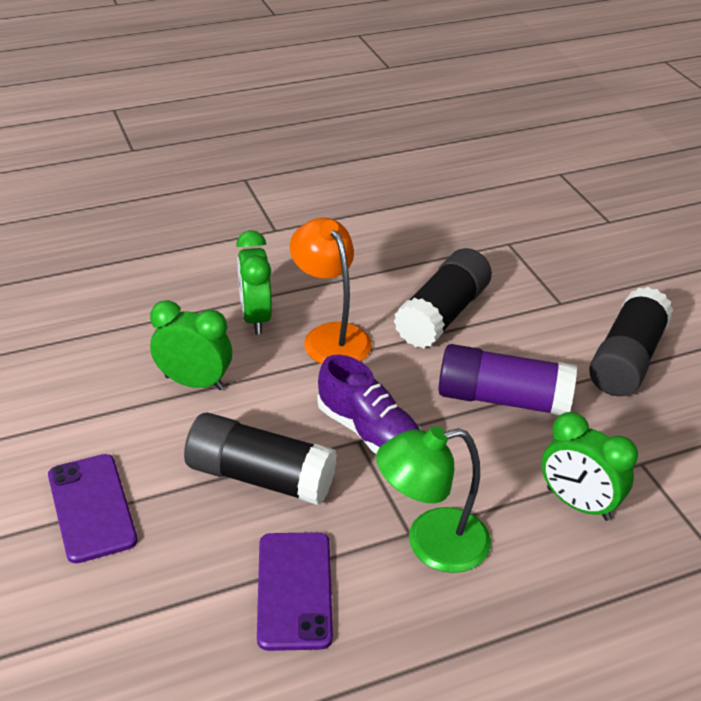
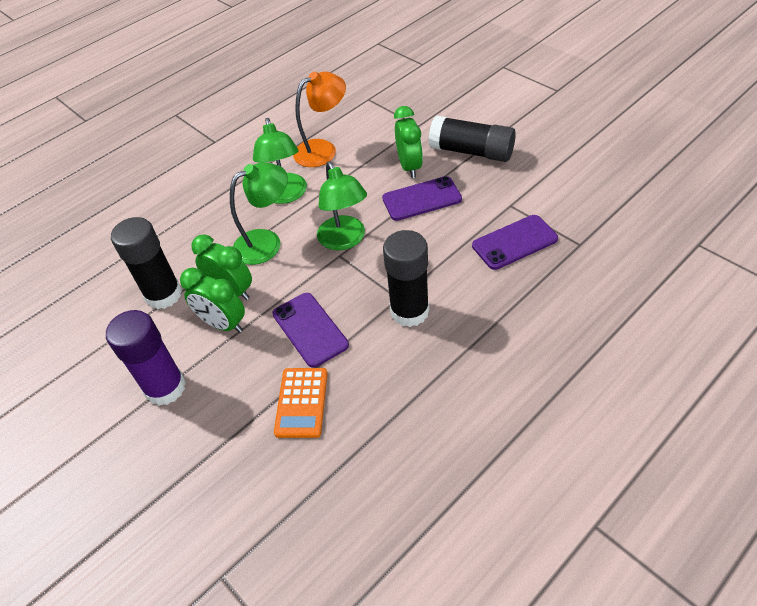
green lamp: [376,426,491,573] = 1 -> [230,162,288,265] [253,118,307,204] [317,161,367,250] = 3
orange calculator: none = 0 -> [274,368,328,438] = 1
purple phone: [48,454,137,563] [257,532,333,651] = 2 -> [272,293,349,368] [382,176,462,221] [472,215,558,270] = 3
purple shoe: [317,355,421,454] = 1 -> none = 0

